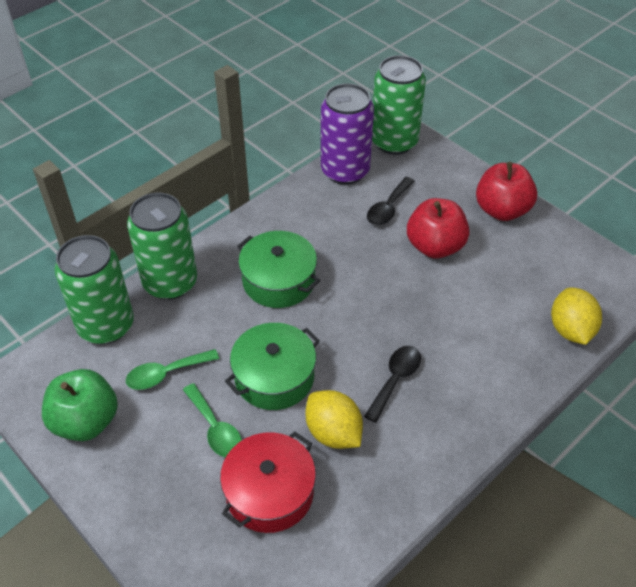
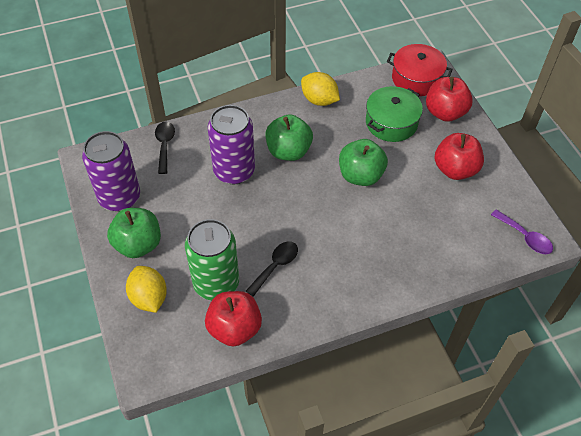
green apple: [42,369,118,441] = 1 -> [107,208,161,258] [266,114,313,161] [339,139,388,186] = 3
green can: [54,235,134,344] [127,193,197,300] [372,55,426,155] = 3 -> [185,219,239,300] = 1
green pot: [225,323,320,410] [237,231,320,308] = 2 -> [366,86,423,142] = 1
green spoon: [126,349,219,390] [183,383,242,457] = 2 -> none = 0
purple can: [321,83,374,185] = 1 -> [82,131,140,211] [208,105,255,185] = 2
purple spoon: none = 0 -> [491,209,553,254] = 1
red apple: [407,198,469,259] [476,162,537,221] = 2 -> [205,291,262,346] [426,77,473,122] [435,133,484,180] = 3

